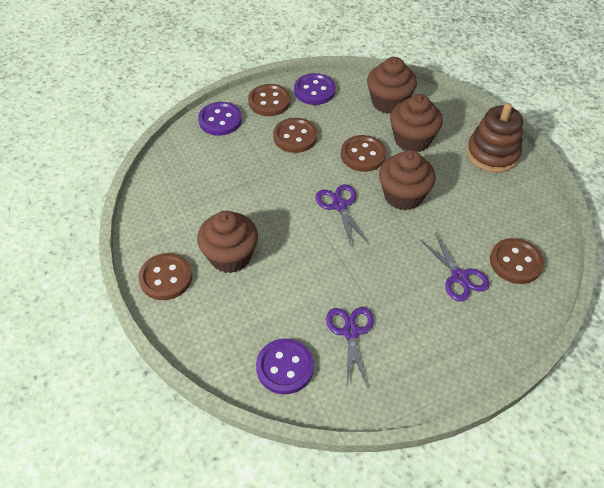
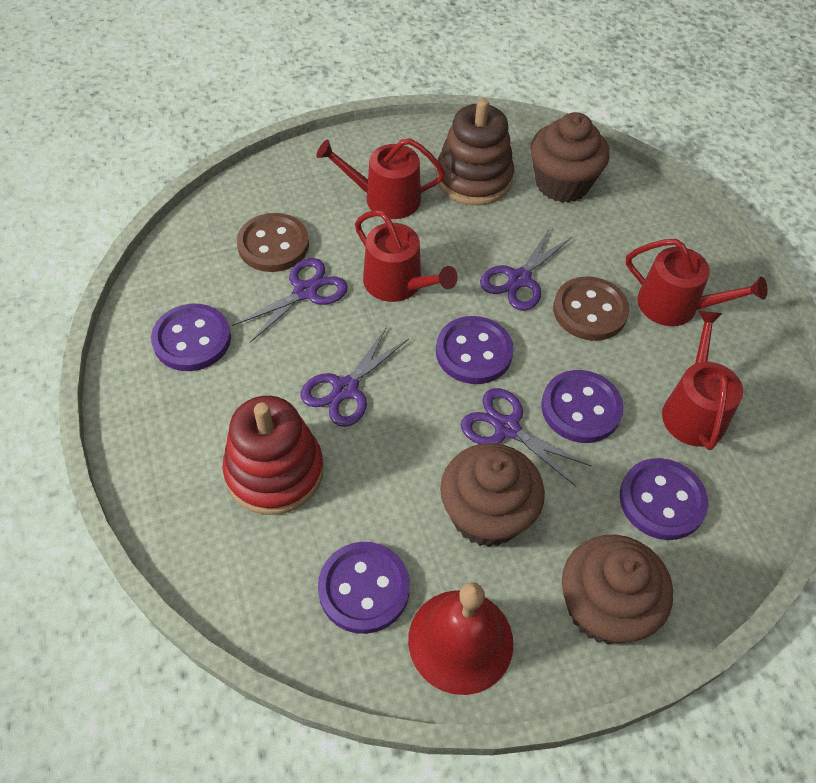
brown button: [138,253,192,300] [248,84,291,116] [273,118,318,153] [341,135,386,172] [490,238,544,284] = 5 -> [237,213,309,272] [553,276,629,341] = 2
brown cupcake: [197,211,258,273] [367,57,417,114] [379,150,436,210] [390,94,443,152] = 4 -> [440,443,545,547] [530,112,609,203] [562,535,673,644] = 3
purple button: [198,102,242,136] [256,338,314,394] [294,73,336,105] = 3 -> [151,304,231,371] [318,542,410,634] [436,316,514,384] [541,370,624,443] [620,458,708,540] = 5
purple scissors: [315,184,368,246] [326,307,374,388] [420,233,490,301] = 3 -> [232,258,348,343] [301,327,409,427] [461,388,592,486] [480,226,572,311] = 4
red bell: none = 0 -> [408,582,513,695] = 1
red stacking toy: none = 0 -> [222,396,323,515] = 1
red watering can: none = 0 -> [316,138,445,219] [355,210,458,302] [626,239,768,326] [662,311,743,450] = 4

